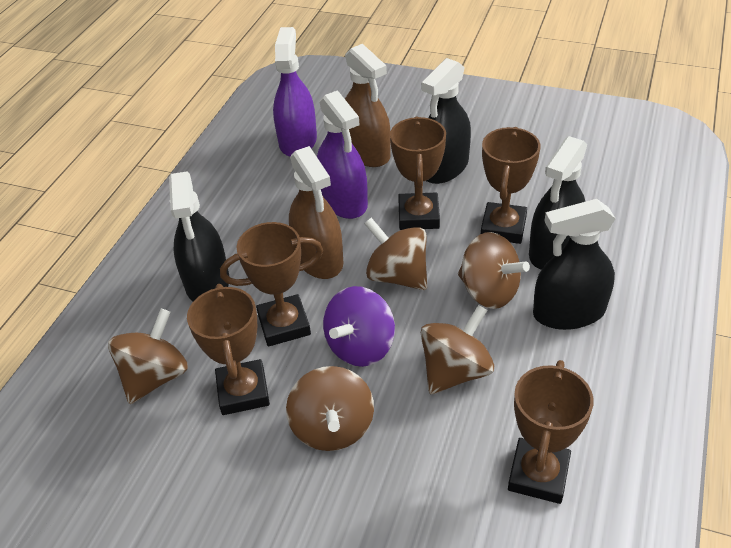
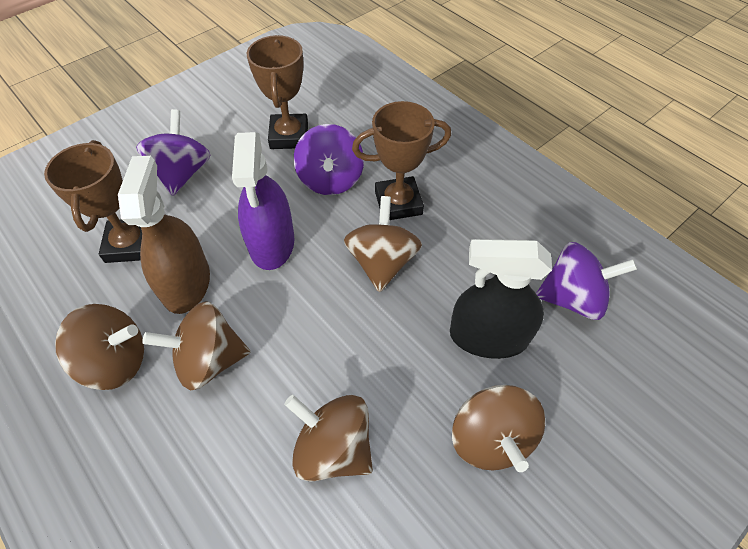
black spray bottle: [169,172,229,301] [421,58,471,184] [529,136,587,270] [533,199,616,330] = 4 -> [450,239,552,359] = 1
brown spray bottle: [289,146,344,279] [345,44,391,167] = 2 -> [118,156,210,314] = 1
brown trophy: [187,284,270,415] [220,222,323,347] [390,117,446,230] [481,127,540,244] [508,360,594,504] = 5 -> [44,140,142,263] [247,35,308,149] [352,101,451,220] = 3
purple spinning top: [323,286,395,367] = 1 -> [136,109,210,196] [294,124,364,195] [536,242,637,320] = 3
purple spray bottle: [273,27,317,157] [317,90,368,219] = 2 -> [232,132,295,270] = 1

